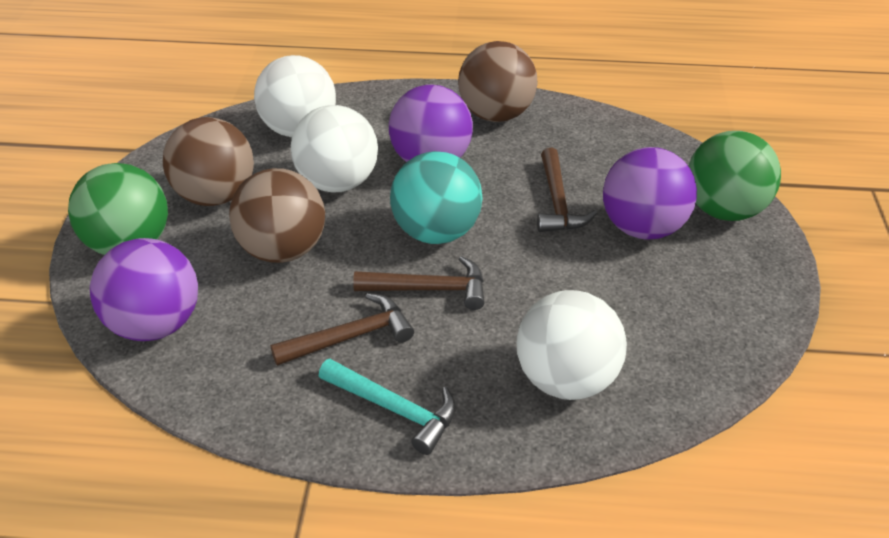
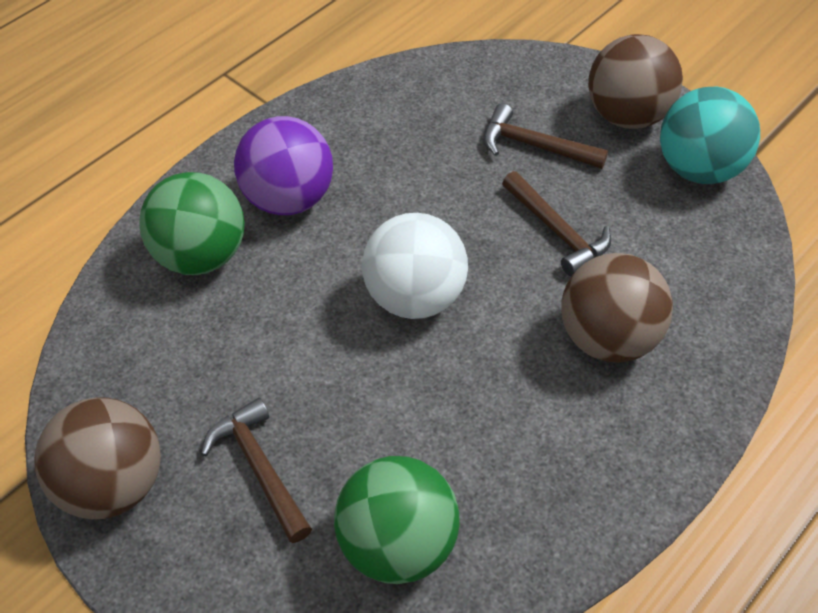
purple ball: [90,238,198,341] [389,85,473,162] [603,147,697,240] = 3 -> [234,116,333,215] = 1
turquoise hammer: [319,359,456,455] = 1 -> none = 0
white ball: [254,55,336,137] [291,105,378,193] [517,290,627,400] = 3 -> [362,213,468,319] = 1

